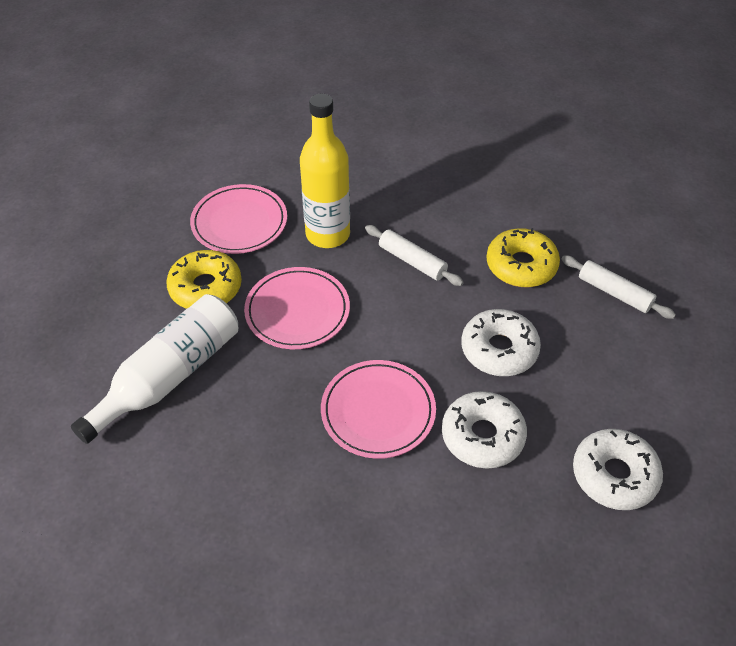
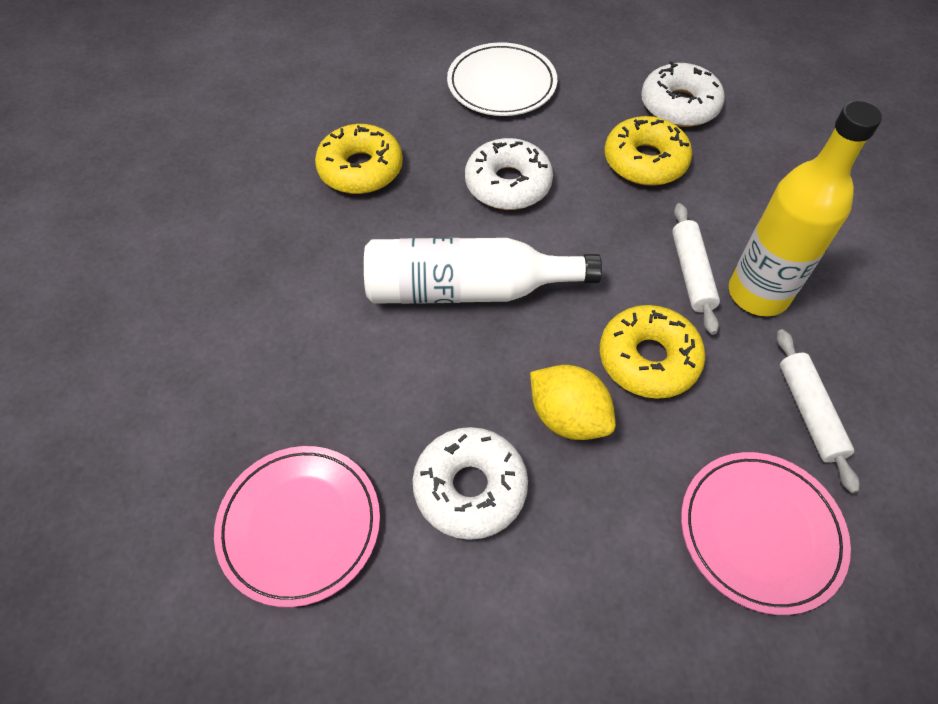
pink plate: [190,184,287,254] [244,267,350,349] [321,360,436,459] = 3 -> [214,446,380,607] [681,452,851,615] = 2
white plate: none = 0 -> [447,42,557,116] = 1
yellow donut: [166,250,242,309] [486,228,560,287] = 2 -> [315,124,403,194] [600,305,705,399] [605,116,692,186] = 3
yellow lemon: none = 0 -> [530,365,616,440] = 1

